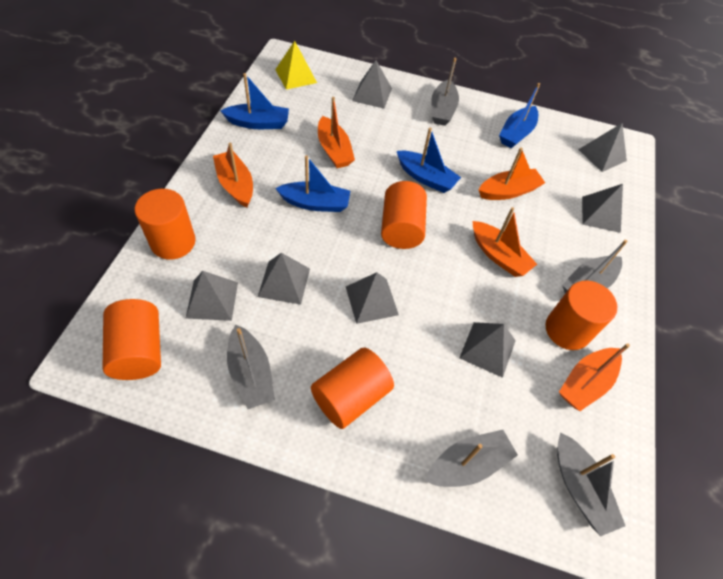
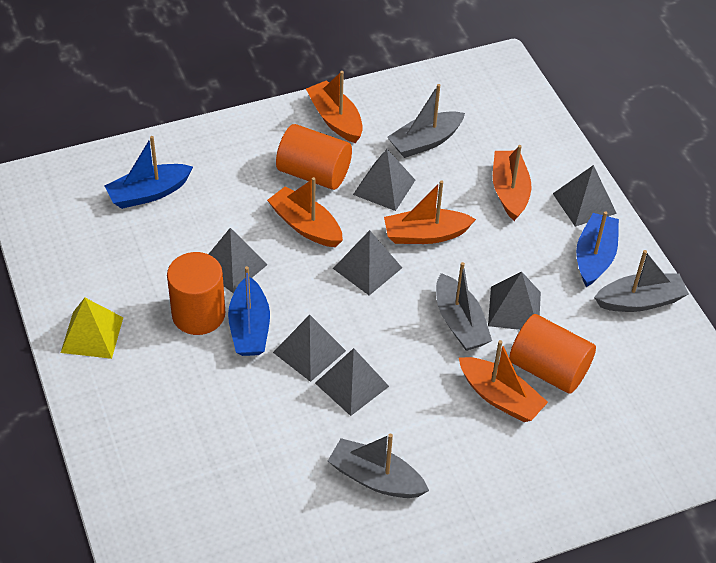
blue boat: [221,73,289,129] [275,155,350,212] [397,127,461,193] [499,83,540,148] = 4 -> [104,136,193,209] [228,266,270,356] [576,211,619,287] = 3
grey boat: [227,325,275,409] [425,430,518,487] [431,58,459,126] [557,432,625,536] [562,240,628,293] = 5 -> [328,434,429,498] [387,84,465,158] [436,262,492,351] [594,250,689,312] = 4
orange cylinder: [103,299,161,380] [135,189,196,259] [311,347,394,429] [381,181,427,249] [545,281,617,350] = 5 -> [167,252,225,335] [276,124,352,190] [509,314,596,394] = 3

